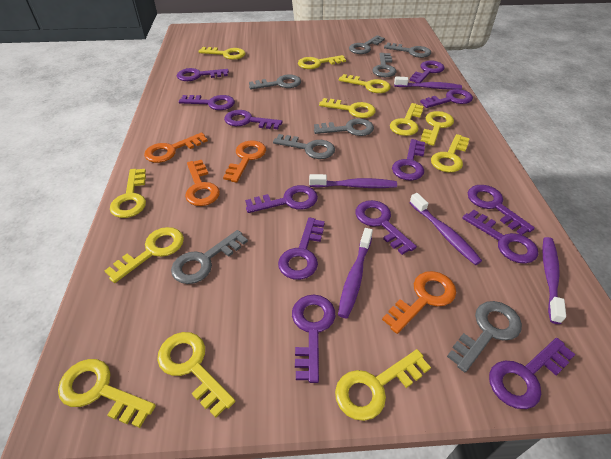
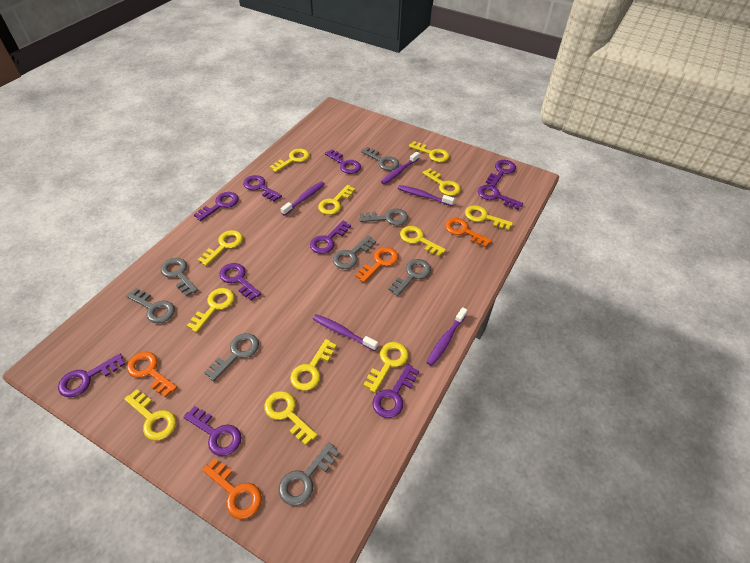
purple key: [177,68,229,81] [178,95,235,110] [224,110,283,129] [245,185,318,213] [278,217,325,280] [292,295,335,383] [355,200,417,255] [392,139,425,181] [409,60,445,83] [420,89,473,108] [462,210,538,264] [468,185,535,235] [489,338,576,409] = 13 -> [58,354,125,397] [183,406,241,456] [194,192,239,221] [219,263,261,300] [243,175,282,201] [310,220,351,254] [325,149,361,174] [372,364,419,418] [478,185,523,210] [486,160,516,186] = 10

